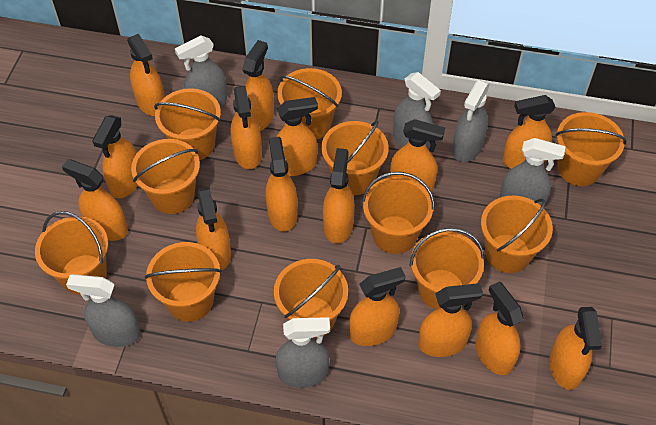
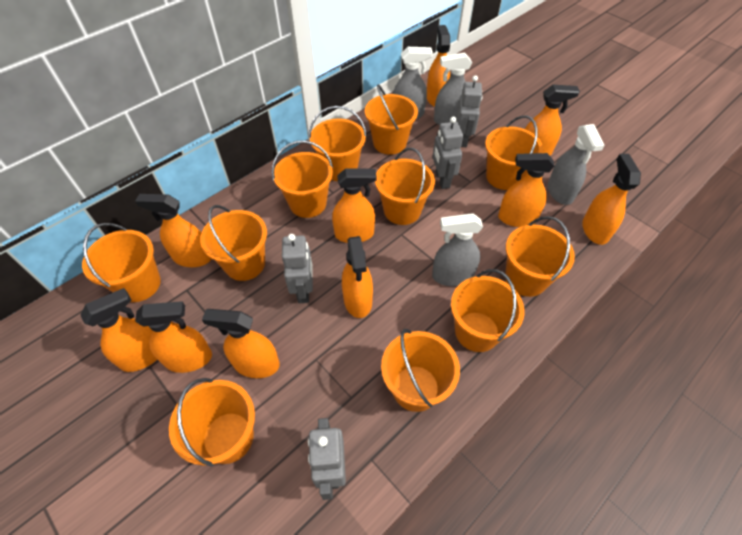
grey robot: none = 0 -> [282,234,313,303] [308,418,346,500] [432,116,463,189] [456,75,483,147] = 4
grey spray bottle: [66,274,141,347] [175,36,227,107] [275,317,330,388] [393,72,441,150] [452,80,490,162] [499,138,566,206] = 6 -> [393,47,433,119] [432,213,483,286] [434,52,472,125] [548,124,604,205] = 4
orange spray bottle: [62,159,128,241] [92,115,138,198] [127,34,165,116] [196,187,231,270] [231,86,262,169] [242,40,274,131] [265,137,297,232] [276,97,318,176] [323,148,355,244] [349,267,405,346] [390,119,445,192] [418,283,483,357] [475,281,524,375] [503,95,556,169] [549,307,602,390] = 15 -> [80,288,157,372] [135,194,211,267] [135,301,212,373] [202,309,280,378] [332,168,376,243] [342,236,373,318] [427,25,450,107] [498,153,555,227] [525,85,580,156] [582,154,641,245] = 10

